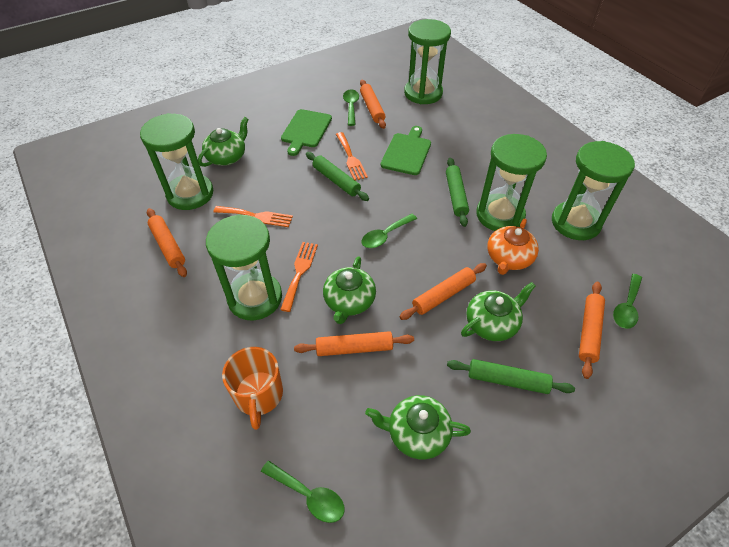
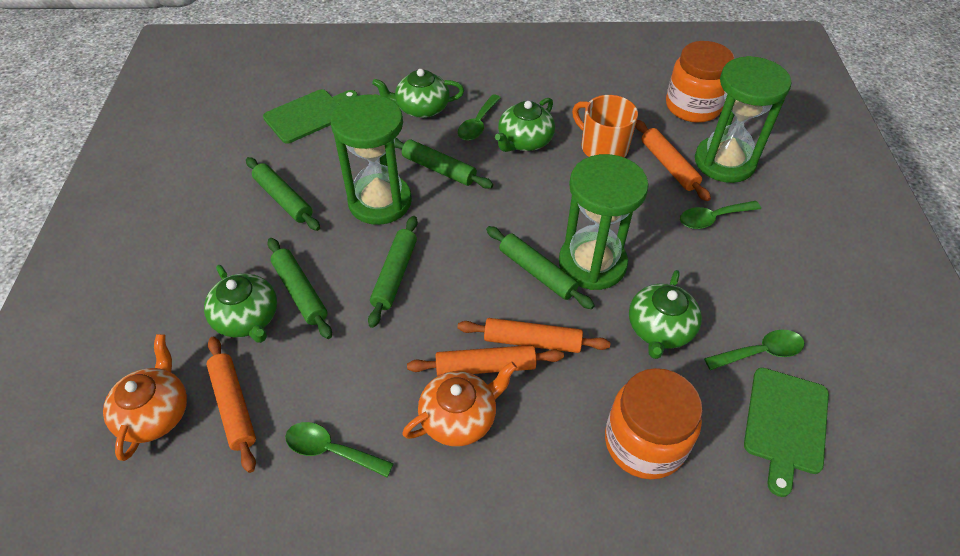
green hourglass: [140,113,213,210] [206,214,282,321] [404,19,451,104] [476,134,547,231] [552,141,635,240] = 5 -> [330,94,412,225] [559,154,649,290] [695,56,792,183] = 3
green rolling pin: [306,152,369,201] [446,158,469,227] [447,359,575,394] = 3 -> [246,157,320,231] [267,238,332,339] [368,216,418,328] [394,138,493,189] [486,226,595,309] = 5
orange fork: [213,206,293,227] [280,242,318,312] [336,132,368,180] = 3 -> none = 0
orange jar: none = 0 -> [605,368,703,480] [666,41,735,123] = 2
orange rolling pin: [147,208,187,277] [294,331,414,356] [360,80,386,129] [399,263,487,320] [579,282,605,379] = 5 -> [206,337,256,473] [407,345,564,376] [457,318,610,353] [635,120,711,201] = 4
orange teapot: [487,219,539,275] = 1 -> [103,334,187,461] [402,362,517,447] = 2

